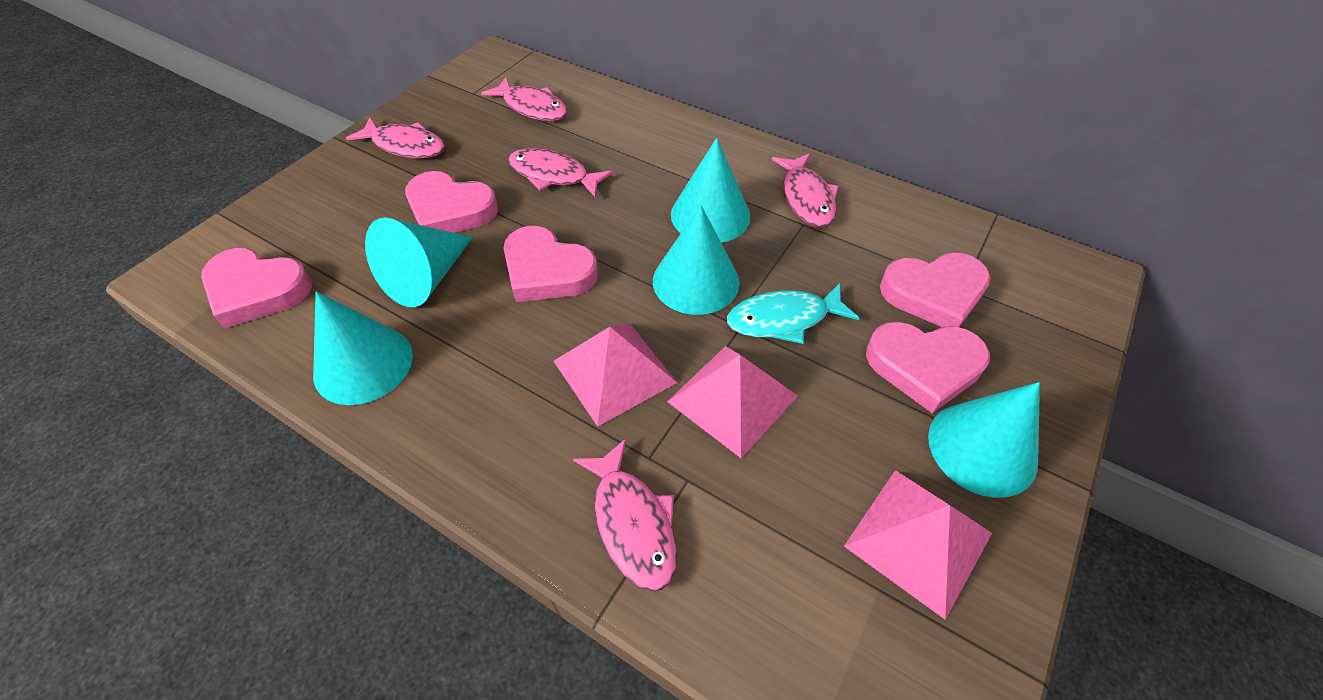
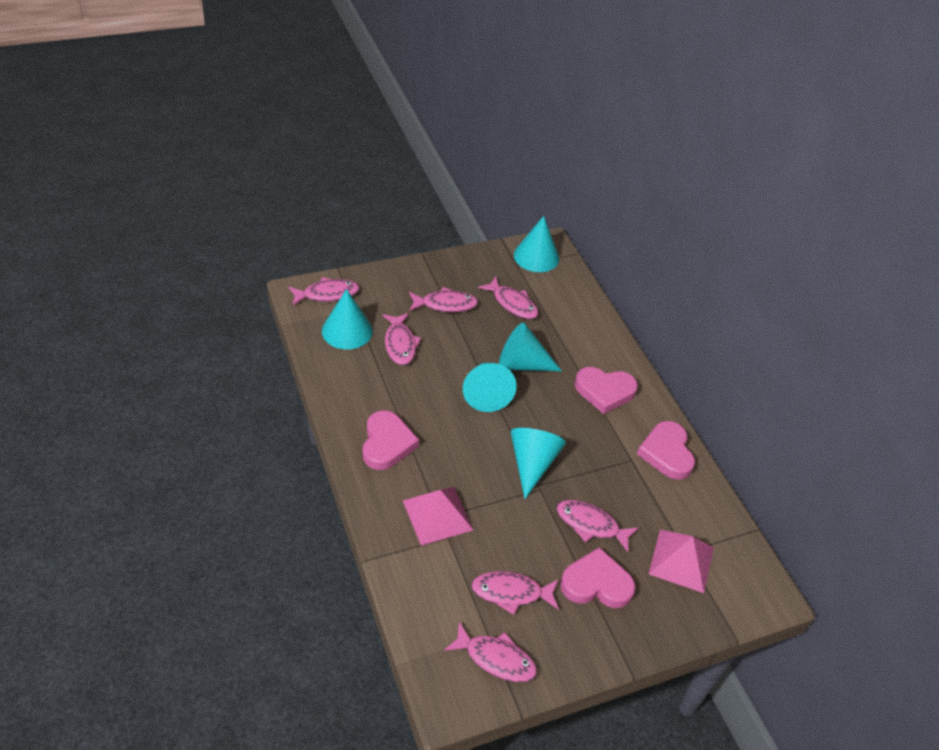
pink fish: [346,117,445,158] [481,77,567,121] [508,148,613,197] [573,439,677,591] [772,153,839,227] = 5 -> [289,277,360,306] [383,313,421,365] [409,287,478,312] [444,622,537,682] [471,571,559,615] [478,276,538,319] [556,500,639,552] = 7
pink heart: [201,248,312,328] [405,171,498,233] [503,226,598,302] [866,322,990,413] [880,253,991,327] = 5 -> [363,410,419,470] [560,547,635,608] [575,367,638,414] [637,421,695,480] = 4
pink pyramid: [554,323,677,427] [667,346,798,458] [844,470,992,620] = 3 -> [403,487,473,545] [649,529,714,593] = 2
turquoise fish: [727,283,859,344] = 1 -> none = 0

